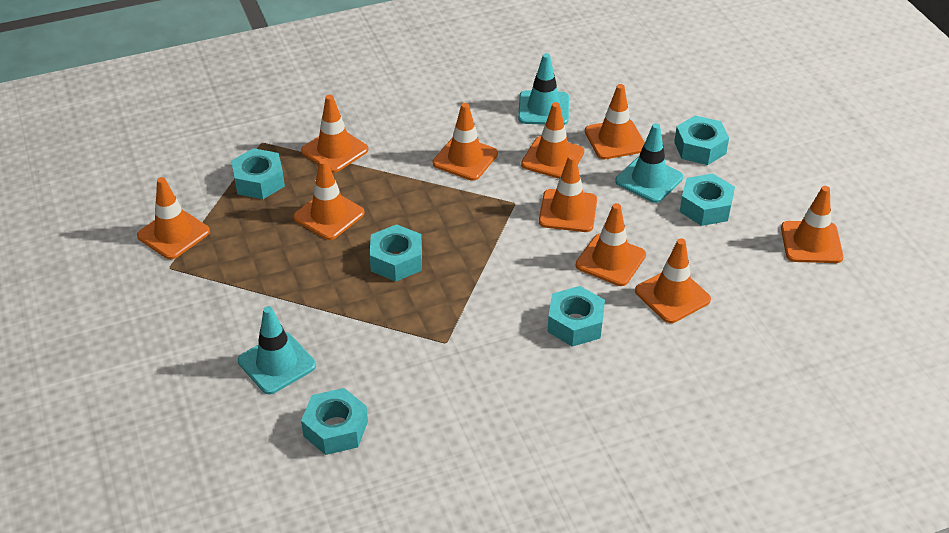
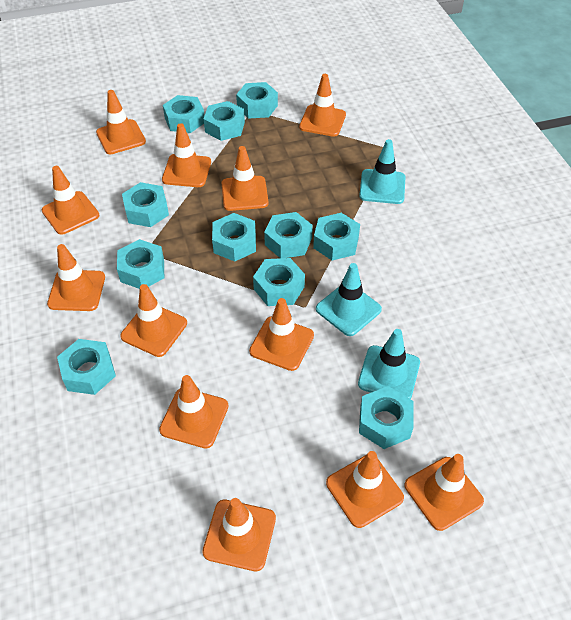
orange traffic cone: [137,177,210,259] [293,159,365,240] [301,95,368,173] [433,103,498,181] [521,102,584,179] [539,155,597,232] [576,203,646,286] [585,84,645,159] [635,238,711,323] [781,186,844,263] = 10 -> [42,166,99,235] [47,244,105,311] [96,90,146,154] [120,284,187,357] [159,375,229,448] [162,123,211,187] [202,498,276,571] [222,146,269,211] [249,298,314,371] [299,74,346,137] [326,451,404,528] [405,454,484,531] = 12
turquoise nut: [231,148,285,199] [301,388,368,455] [370,224,422,281] [548,286,605,347] [674,116,729,165] [680,174,735,226] = 6 -> [57,339,116,395] [117,239,164,289] [122,182,169,227] [163,95,204,133] [204,101,245,141] [212,213,256,261] [236,82,278,119] [253,258,305,306] [264,212,313,258] [313,213,360,260] [359,386,414,449] = 11

